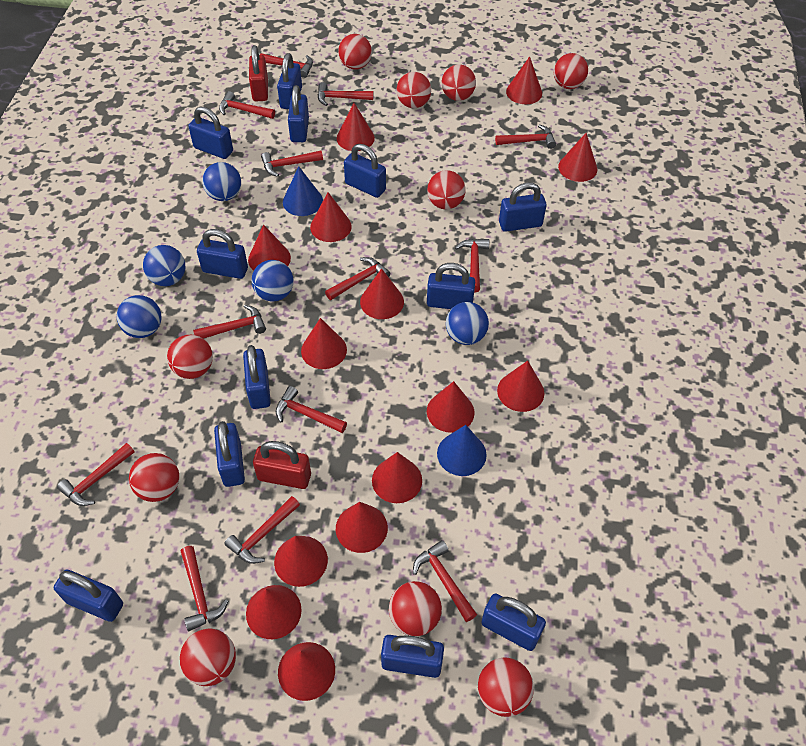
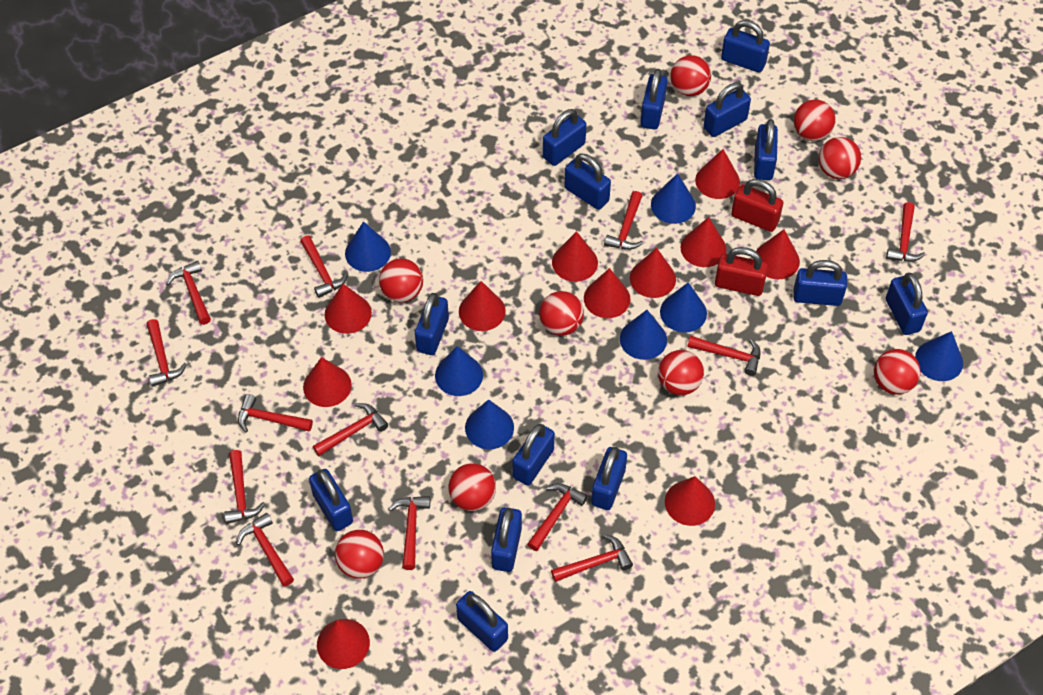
blue ball: [117,295,162,338] [143,245,185,286] [202,162,241,201] [252,260,294,302] [446,302,489,345] = 5 -> none = 0
blue cone: [283,166,323,216] [437,425,487,476] = 2 -> [345,221,391,272] [435,346,483,396] [465,399,514,449] [620,310,667,360] [651,173,696,224] [660,282,707,333] [915,331,963,381] = 7
blue padlock: [54,570,123,622] [188,107,233,159] [197,229,248,279] [214,421,245,487] [243,345,271,409] [277,53,302,109] [288,85,309,142] [344,144,386,198] [381,635,444,678] [427,263,475,309] [481,593,546,651] [499,182,547,232] = 12 -> [309,469,353,531] [415,293,449,355] [456,591,508,652] [491,507,522,572] [512,424,555,485] [543,109,586,166] [564,154,611,210] [591,447,627,510] [640,69,667,130] [703,83,751,137] [721,20,770,73] [754,119,778,180] [793,260,847,306] [886,273,928,335] = 14
red ball: [129,453,179,502] [167,335,213,379] [180,629,236,686] [338,34,372,69] [389,581,442,636] [396,72,431,108] [427,170,466,209] [442,64,476,101] [478,657,534,717] [554,53,588,89] = 10 -> [335,530,384,579] [379,258,423,302] [449,463,496,511] [539,291,584,336] [658,350,704,395] [670,55,711,96] [794,99,836,141] [819,137,861,179] [874,349,921,395] = 9
red cone: [246,585,302,639] [248,224,291,271] [274,536,328,587] [278,642,335,701] [301,318,347,369] [310,192,352,242] [336,502,388,553] [337,103,375,151] [360,268,404,319] [372,452,422,503] [427,381,475,433] [497,361,544,412] [506,56,542,104] [558,133,597,182] = 14 -> [303,357,352,407] [317,619,370,669] [325,284,372,334] [459,281,506,331] [552,231,598,282] [584,268,630,318] [630,248,676,298] [665,476,715,526] [680,217,726,267] [695,149,740,199] [756,229,800,279] = 11

